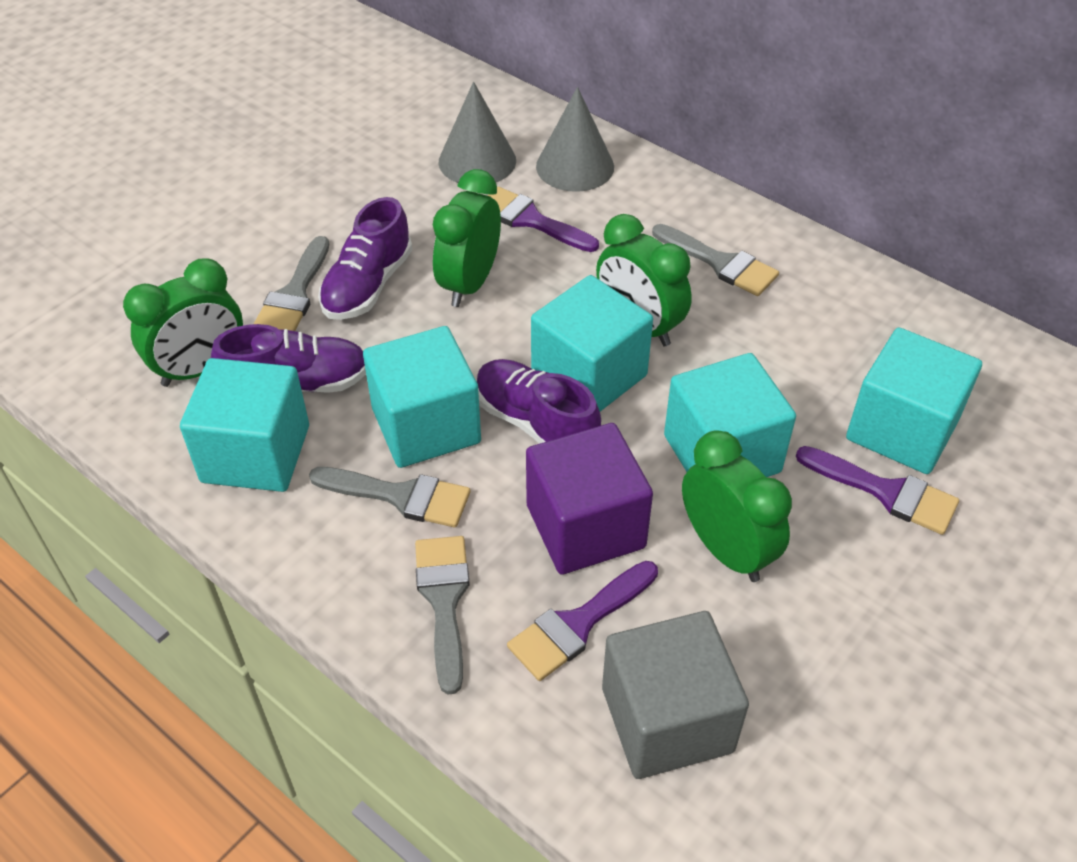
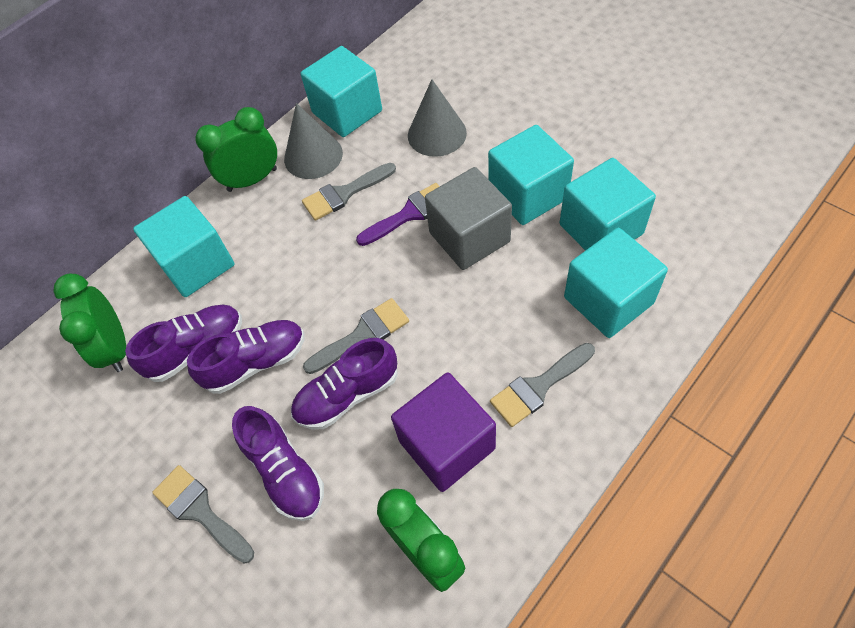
green clock: [123,258,243,387] [433,169,501,307] [596,214,692,346] [682,430,792,582] = 4 -> [54,273,126,372] [195,107,277,192] [377,489,466,592] = 3
purple brush: [488,187,599,252] [507,561,658,681] [796,446,959,535] = 3 -> [356,183,440,246] = 1
purple shoe: [211,324,366,393] [318,197,412,320] [476,359,601,444] = 3 -> [125,305,242,382] [187,320,304,394] [232,406,324,521] [291,338,398,429] = 4

